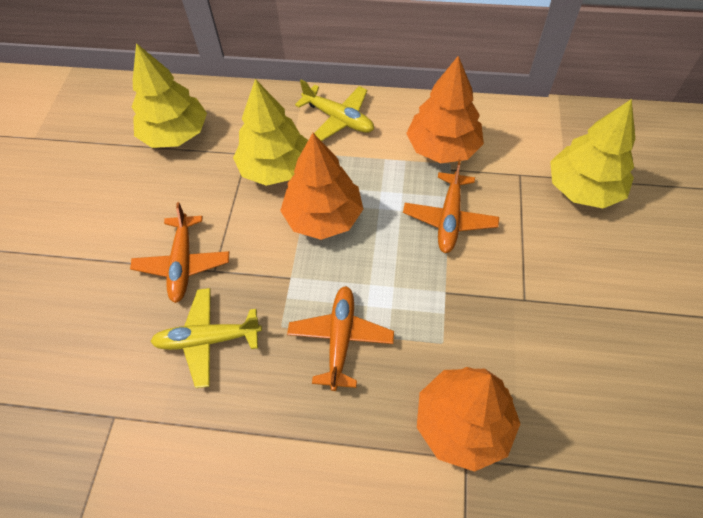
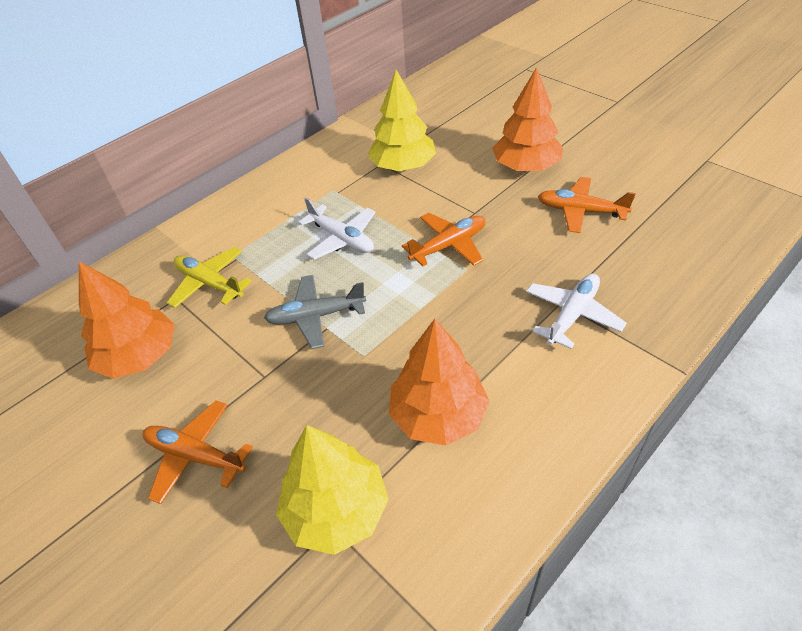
grey plane: none = 0 -> [264,275,366,349] = 1
white plane: none = 0 -> [298,197,376,260] [526,274,627,349] = 2
yellow plane: [150,288,262,388] [295,79,374,141] = 2 -> [167,247,252,308] = 1
yellow tree: [132,43,207,148] [233,79,308,186] [550,99,635,208] = 3 -> [276,425,389,555] [368,70,436,171] = 2

